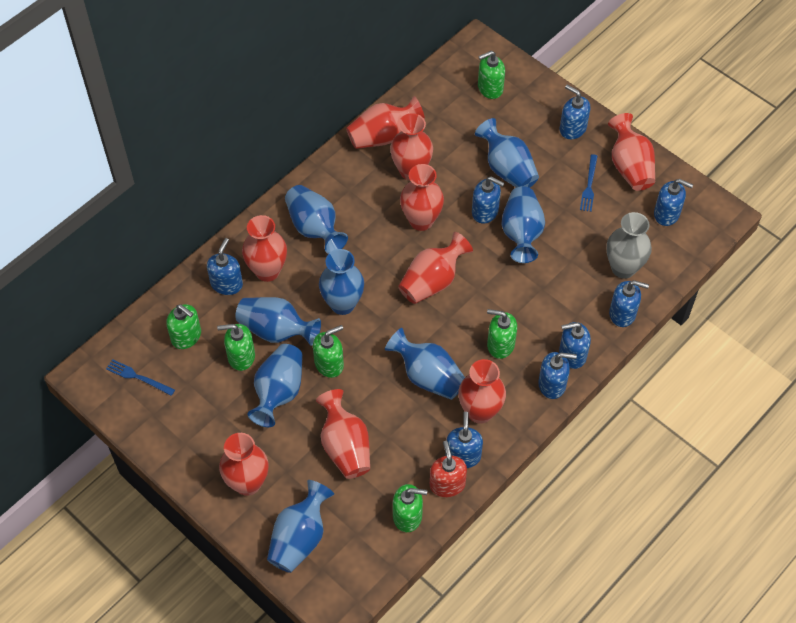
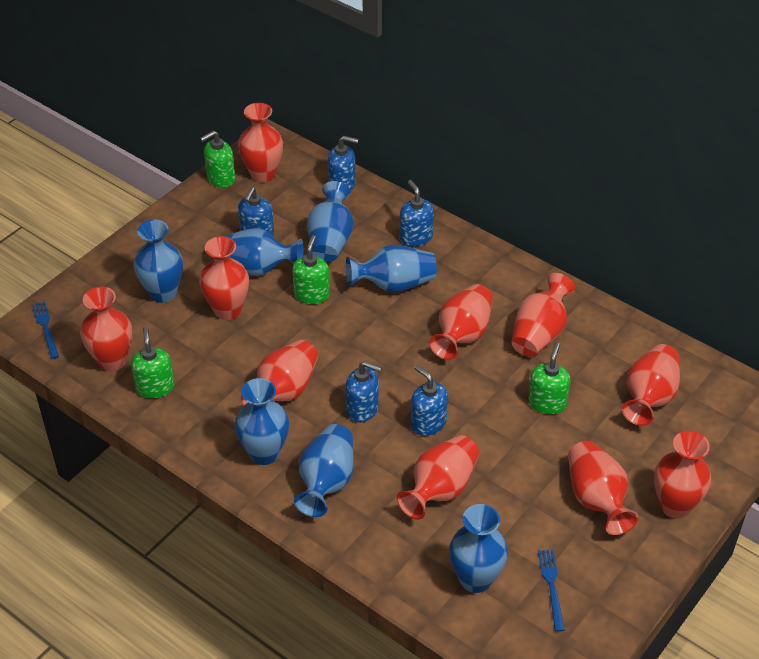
blue soap dispenser: [207,238,243,295] [445,412,483,468] [472,176,504,224] [538,352,577,399] [559,322,591,369] [560,85,590,139] [609,280,649,327] [654,179,693,226] = 8 -> [238,187,274,236] [328,136,358,191] [346,361,382,423] [399,180,434,247] [410,365,448,436] = 5
blue vase: [235,297,321,346] [248,344,303,427] [267,480,334,573] [285,185,348,254] [319,249,364,315] [385,328,465,400] [475,118,539,188] [501,186,545,263] = 8 -> [134,220,183,303] [225,228,304,276] [234,378,289,465] [294,424,354,517] [307,181,354,262] [346,244,437,293] [449,504,508,593] = 7
green soap dispenser: [166,304,201,349] [217,324,255,371] [313,325,344,378] [393,484,427,532] [478,51,505,99] [487,309,517,359] = 6 -> [131,327,174,398] [200,131,235,188] [292,235,330,304] [528,342,571,414] = 4
grey vase: [606,212,652,279] = 1 -> none = 0
red soap dispenser: [430,441,467,497] = 1 -> none = 0
red vase: [219,433,268,496] [242,215,287,282] [316,389,370,479] [346,96,425,149] [390,113,433,181] [398,232,473,304] [400,164,444,231] [458,359,506,424] [608,113,655,191] = 9 -> [80,287,132,371] [199,236,249,320] [238,103,283,182] [241,340,318,406] [396,435,479,520] [429,284,493,360] [512,273,576,357] [568,441,639,535] [622,344,680,426] [654,431,711,518] = 10

